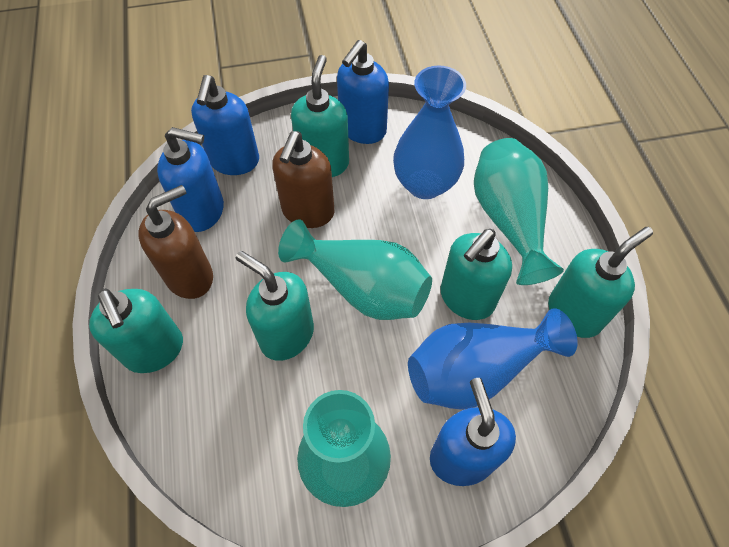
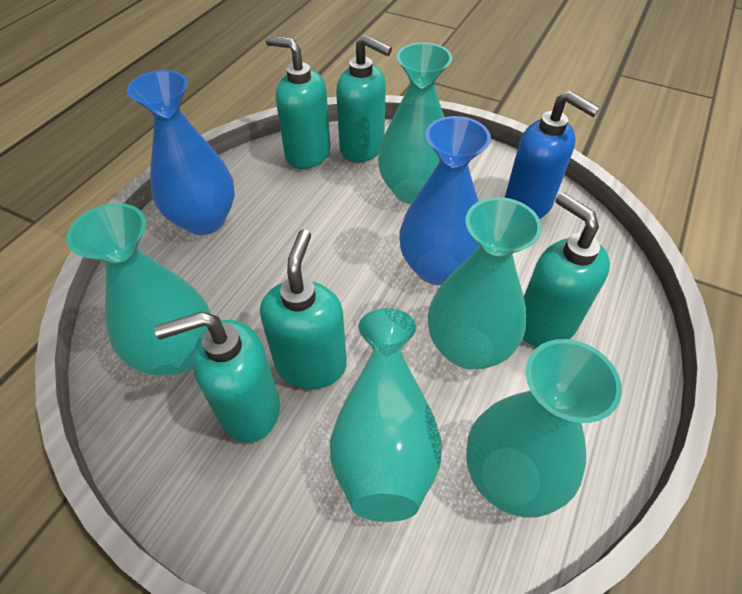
blue soap dispenser: [157,127,224,232] [191,75,259,175] [337,40,389,144] [430,378,516,486] = 4 -> [505,91,600,219] = 1
brown soap dispenser: [138,185,213,299] [272,131,335,228] = 2 -> none = 0
turquoise vase: [278,219,432,320] [297,390,391,507] [474,138,564,285] = 3 -> [66,203,210,376] [330,308,442,522] [378,42,452,204] [428,197,542,369] [466,339,622,517] = 5

